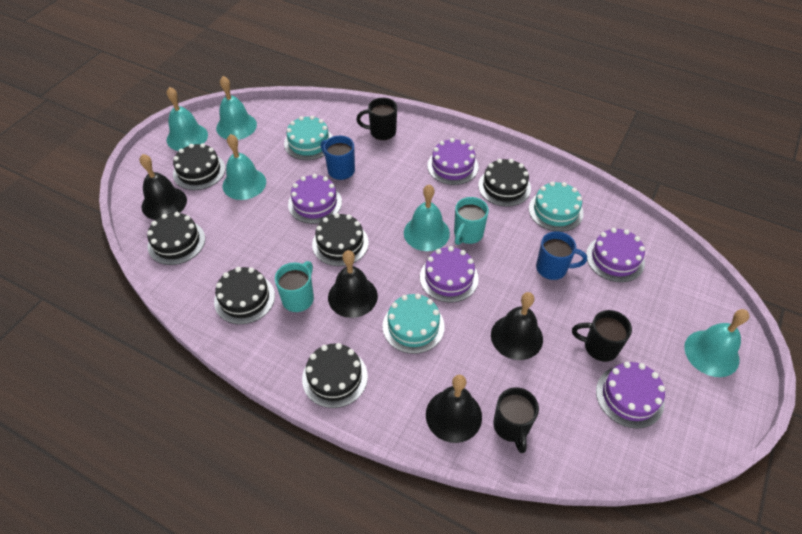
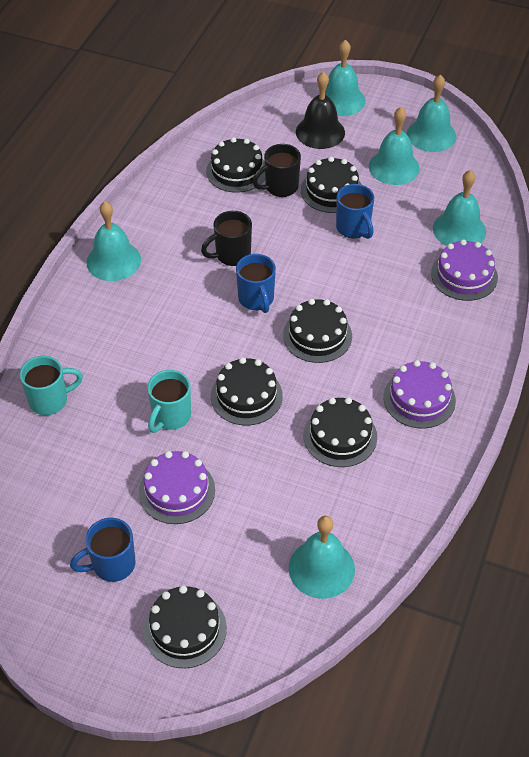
black bell: [140,154,187,220] [328,250,378,318] [426,375,482,443] [491,292,543,360] = 4 -> [296,72,345,149] = 1
black mug: [356,98,397,140] [493,387,539,453] [572,310,632,362] = 3 -> [201,211,252,266] [252,144,301,197] = 2
blue mug: [321,136,355,180] [536,231,587,280] = 2 -> [70,518,135,582] [236,254,276,313] [336,184,374,239] = 3
purple cake: [288,174,342,224] [420,246,479,302] [427,138,479,185] [586,228,645,282] [596,362,665,429] = 5 -> [139,451,215,524] [383,360,456,429] [431,239,498,301] = 3
turquoise bell: [166,87,208,151] [216,76,257,140] [223,134,266,200] [404,185,450,251] [684,309,749,377] = 5 -> [86,201,141,281] [289,516,355,599] [319,40,366,116] [369,107,420,185] [407,75,456,152] [433,170,486,246] = 6
turquoise cake: [284,116,333,160] [383,293,445,354] [529,182,584,232] = 3 -> none = 0

